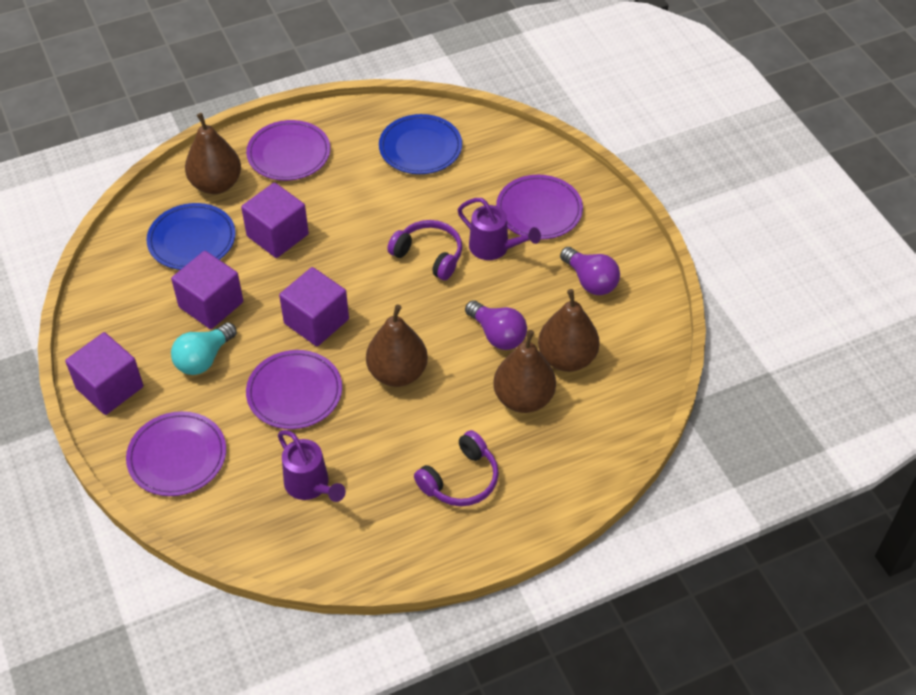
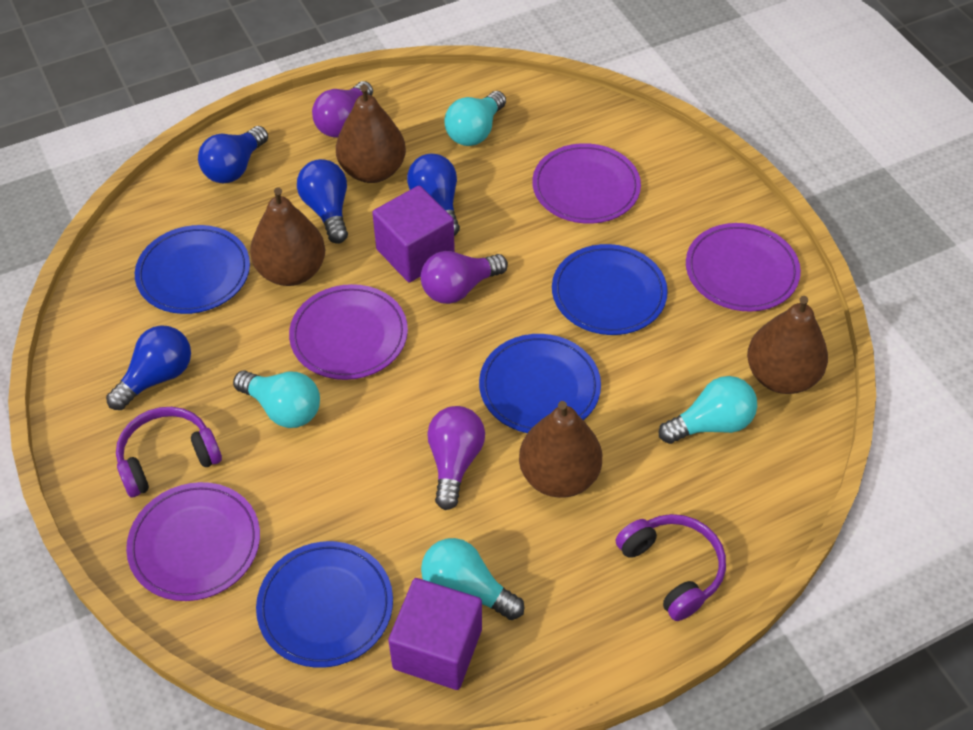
blue light bulb: none = 0 -> [106,325,191,410] [198,126,268,184] [297,159,348,244] [407,154,460,236] = 4
blue plate: [146,203,236,270] [379,114,462,174] = 2 -> [135,225,250,314] [256,541,393,668] [479,334,601,433] [552,244,668,335] = 4
purple cube: [65,332,143,415] [171,251,243,329] [241,182,309,258] [279,267,349,346] = 4 -> [372,186,455,282] [388,578,482,690] = 2
purple light bulb: [465,300,527,350] [560,247,620,295] = 2 -> [312,81,373,138] [421,251,508,304] [427,406,485,510] = 3
purple watering can: [278,430,346,502] [458,198,541,260] = 2 -> none = 0
turquoise light bulb: [171,322,237,375] = 1 -> [233,370,320,428] [421,538,524,620] [445,91,506,146] [659,376,757,444] = 4

